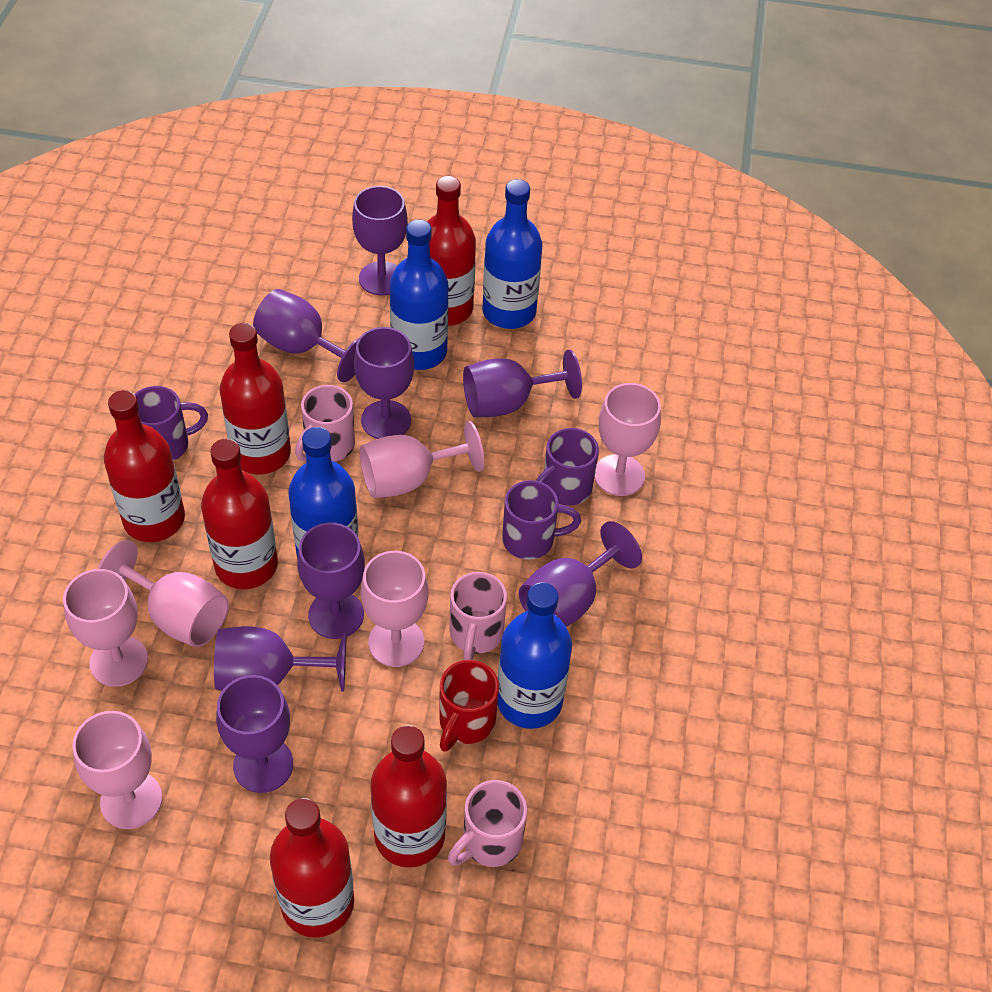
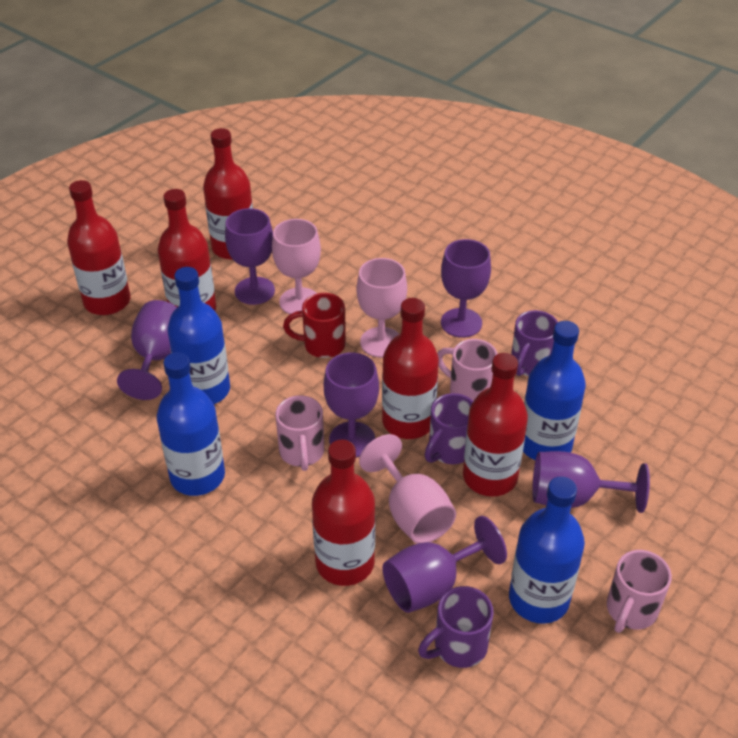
pink goblet: [63,569,148,687] [72,711,162,829] [98,540,229,647] [360,421,484,498] [361,551,429,667] [594,383,661,496] = 6 -> [272,219,321,314] [357,258,407,358] [359,434,456,544] = 3
purple goblet: [214,626,346,692] [216,675,293,793] [253,289,359,382] [297,523,365,639] [352,186,408,296] [354,327,414,439] [463,349,582,418] [519,521,642,627] = 8 -> [117,300,177,400] [225,208,275,305] [324,352,379,457] [382,516,507,613] [441,239,491,338] [532,451,650,513] = 6

